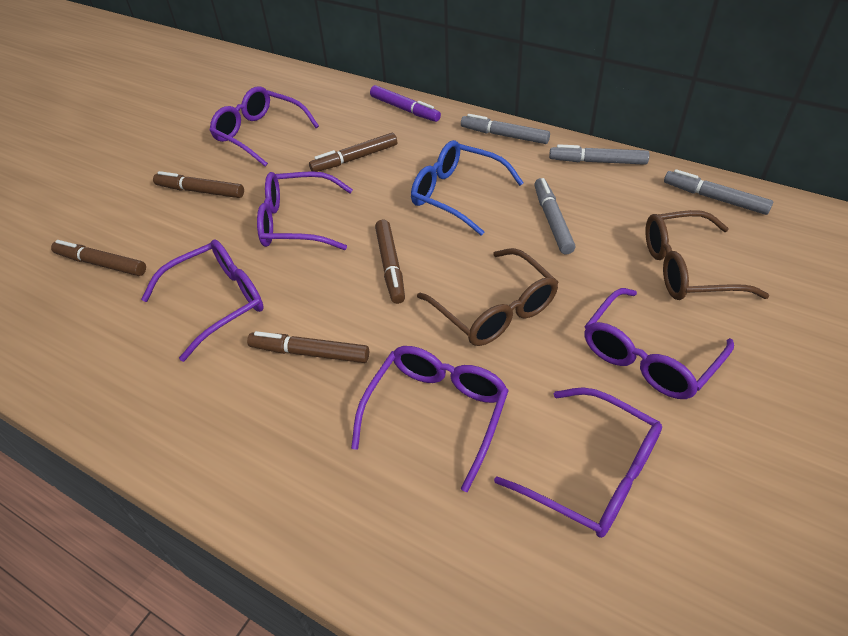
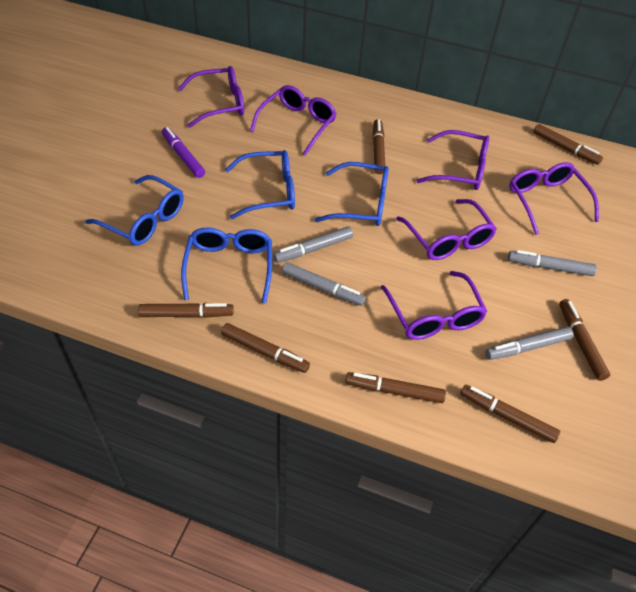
blue glasses: [411,140,524,236] = 1 -> [85,175,184,246] [181,227,272,303] [225,150,295,219] [315,162,389,226] = 4
brown glasses: [417,248,559,346] [645,210,769,300] = 2 -> none = 0
brown marker: [51,240,146,276] [153,171,244,198] [247,331,369,363] [309,133,397,172] [375,220,405,304] = 5 -> [138,303,234,318] [221,323,310,373] [345,372,446,403] [373,119,385,174] [460,385,560,443] [533,124,603,165] [559,299,610,381] = 7

